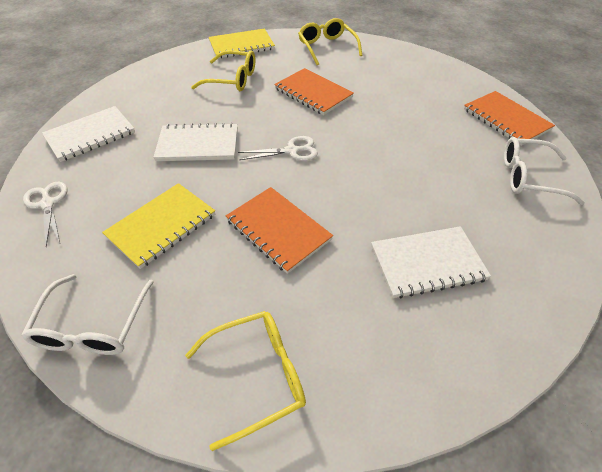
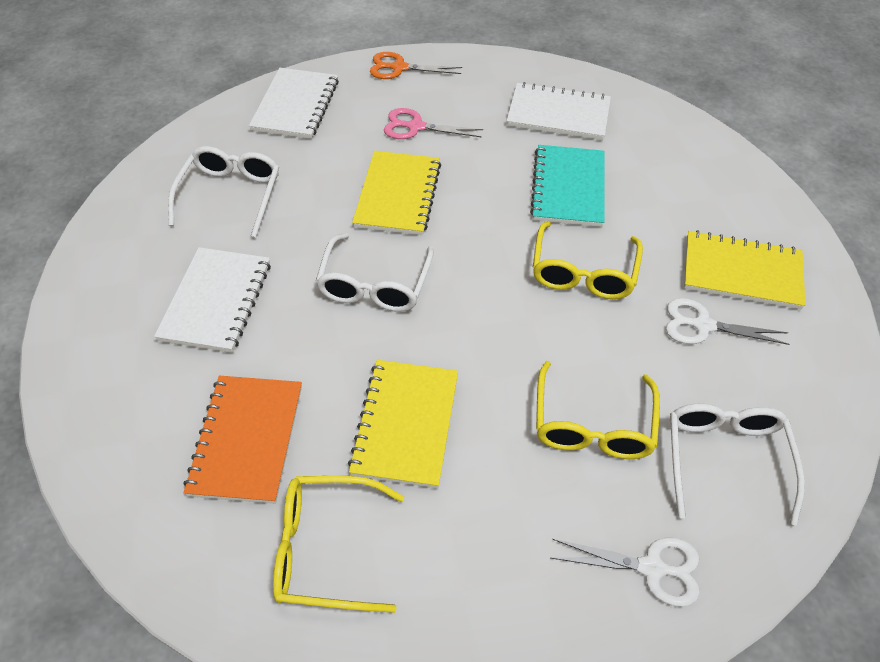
orange notebook: [226,187,333,274] [274,68,354,115] [464,91,555,146] = 3 -> [183,376,302,504] = 1
orange scissors: none = 0 -> [370,52,462,79] = 1
pink scissors: none = 0 -> [384,108,483,139] = 1
turquoise notebook: none = 0 -> [530,145,605,227] = 1
white glasses: [21,274,154,355] [504,137,585,205] = 2 -> [168,146,279,238] [316,233,434,312] [670,404,805,526] = 3
yellow notebook: [102,183,215,269] [209,29,275,58] = 2 -> [348,360,458,488] [352,151,441,235] [684,230,806,310] = 3

